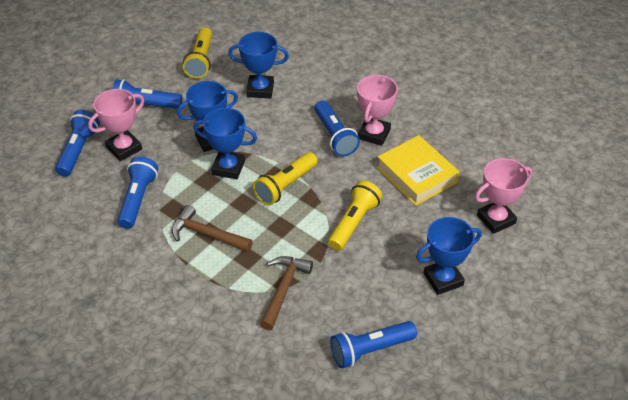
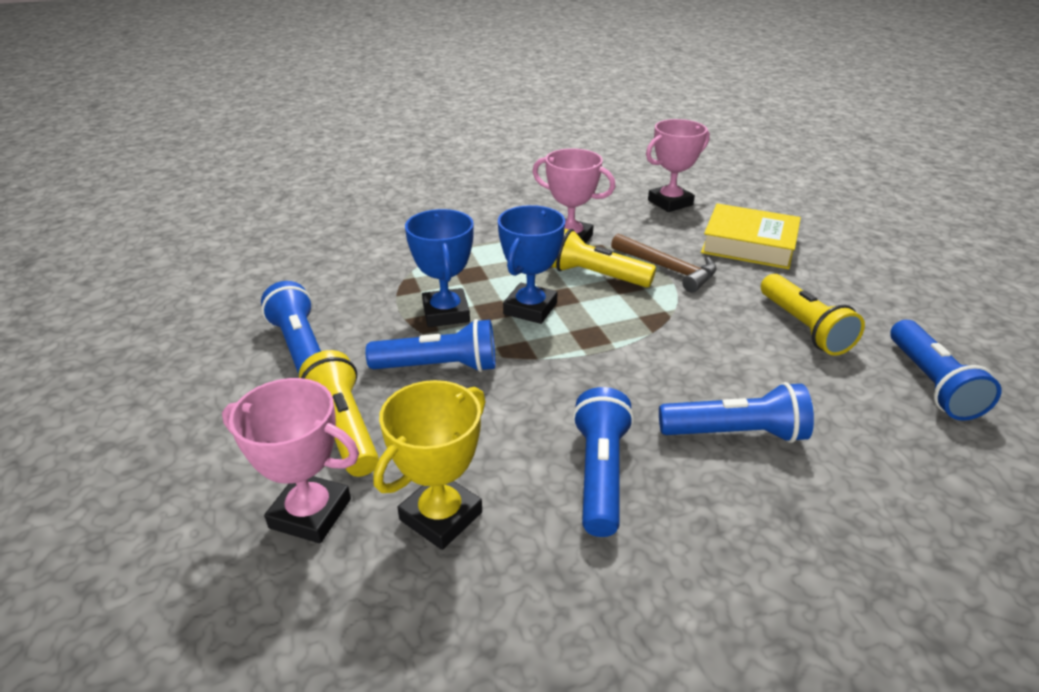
blue trophy: [177,81,238,152] [193,108,257,179] [228,32,289,98] [416,217,482,295] = 4 -> [405,209,474,327] [498,205,565,324] = 2
brown hammer: [172,205,253,252] [260,256,313,330] = 2 -> [611,233,717,293] = 1
yellow trophy: none = 0 -> [373,380,485,550] = 1

